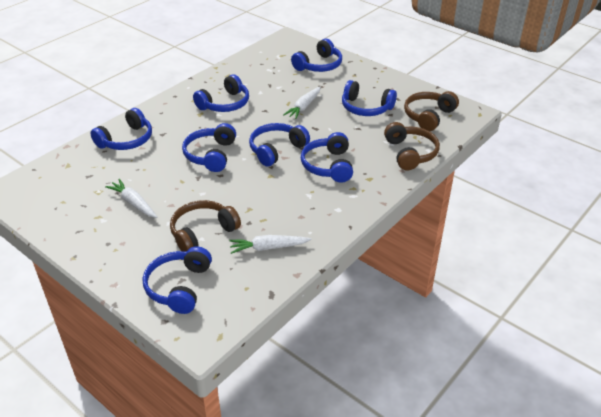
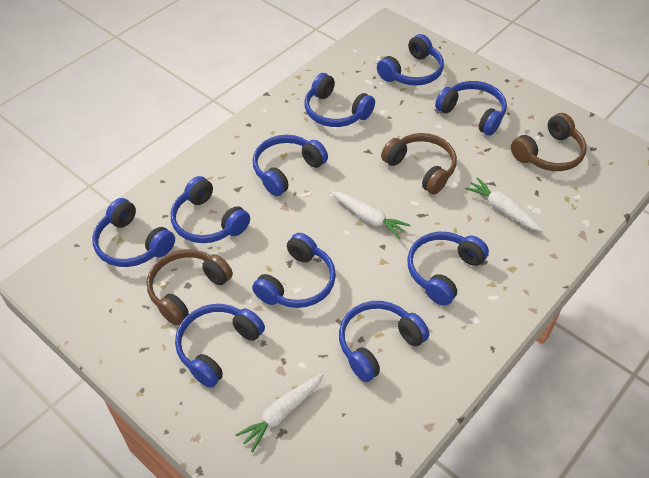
blue headphones: [90,108,152,150] [143,246,212,314] [182,123,236,172] [193,74,249,112] [249,123,310,167] [291,39,342,72] [301,132,353,183] [342,80,397,116] = 8 -> [92,198,175,267] [171,176,250,243] [175,304,265,388] [252,233,336,308] [253,135,328,196] [305,73,375,127] [339,301,429,382] [377,34,444,86] [407,232,489,306] [435,81,507,136] = 10

